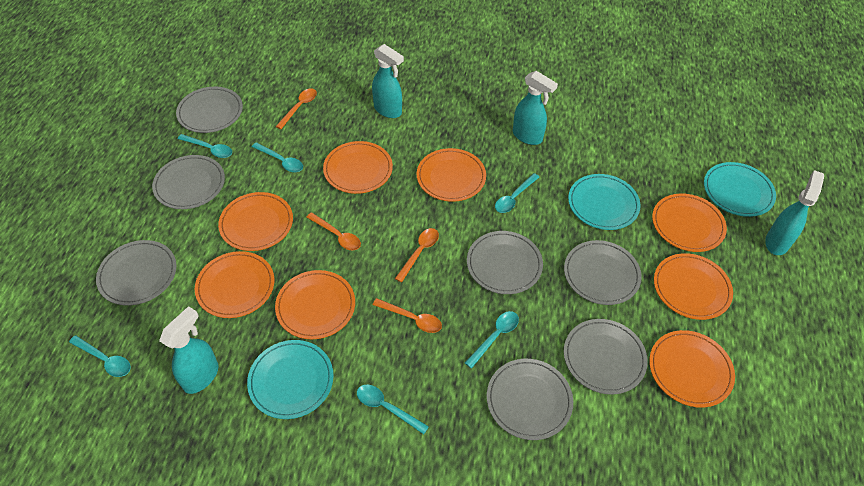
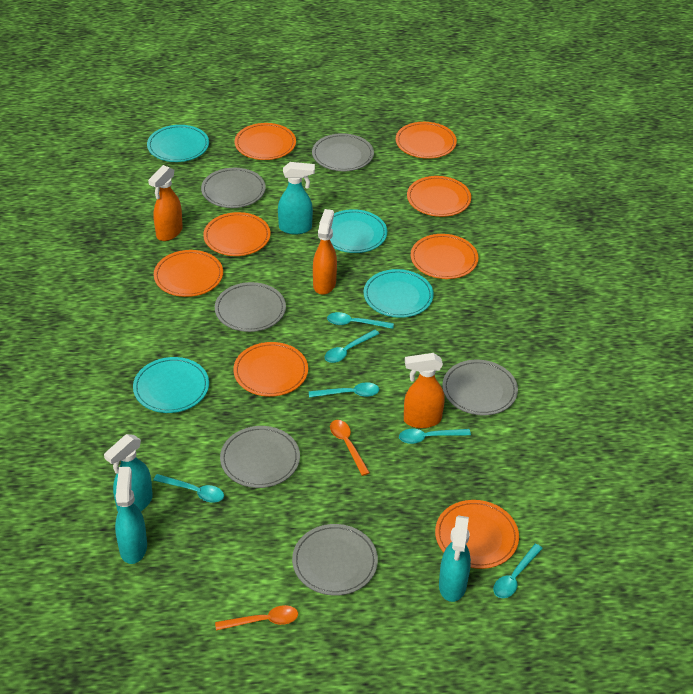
grey plate: [96,240,177,306] [152,155,225,209] [176,87,243,133] [467,231,543,294] [487,359,573,440] [564,240,642,305] [564,319,648,394] = 7 -> [201,168,266,208] [215,282,286,332] [220,426,300,488] [292,524,378,596] [312,133,374,171] [442,360,518,415] = 6
orange spoon: [276,88,317,129] [306,212,361,250] [372,298,442,333] [395,228,439,282] = 4 -> [215,605,298,631] [330,420,370,476] = 2
orange spray bottle: none = 0 -> [148,165,183,241] [313,209,337,295] [404,353,445,428] = 3
turquoise plate: [247,340,334,419] [568,174,641,230] [704,162,776,217] = 3 -> [133,357,209,413] [147,125,209,162] [330,209,387,253] [364,269,434,318] = 4

